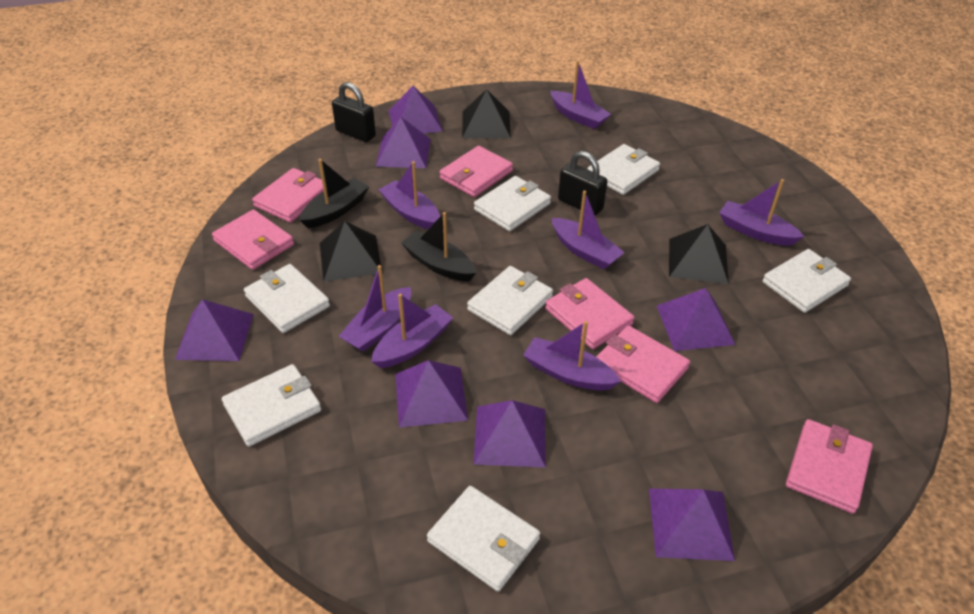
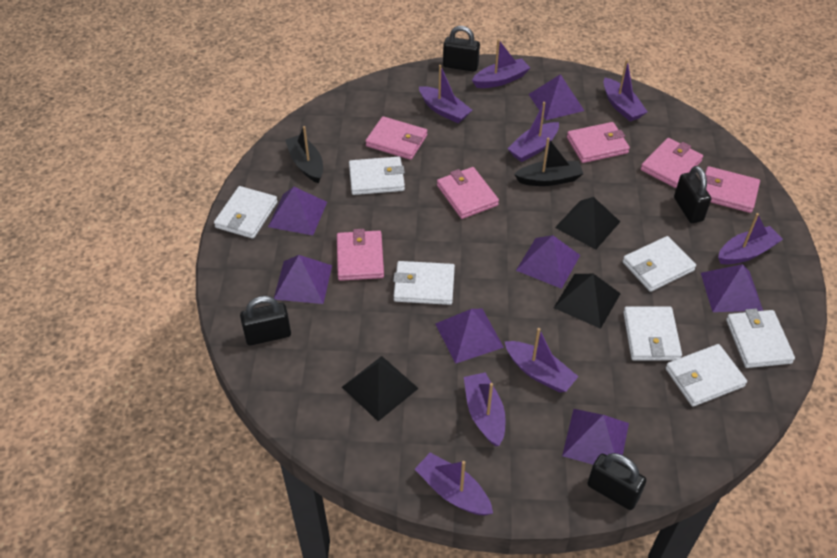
black padlock: [332,82,376,142] [558,151,608,216] = 2 -> [240,296,291,345] [443,26,480,72] [587,453,646,510] [674,166,711,223] = 4
purple boat: [339,265,411,352] [371,294,453,368] [378,161,440,229] [523,321,621,390] [550,61,611,129] [552,191,625,269] [719,179,804,246] = 7 -> [415,453,493,515] [419,65,472,123] [464,372,506,446] [472,39,530,88] [504,328,579,392] [508,102,559,162] [603,59,647,121] [718,213,783,265] = 8

